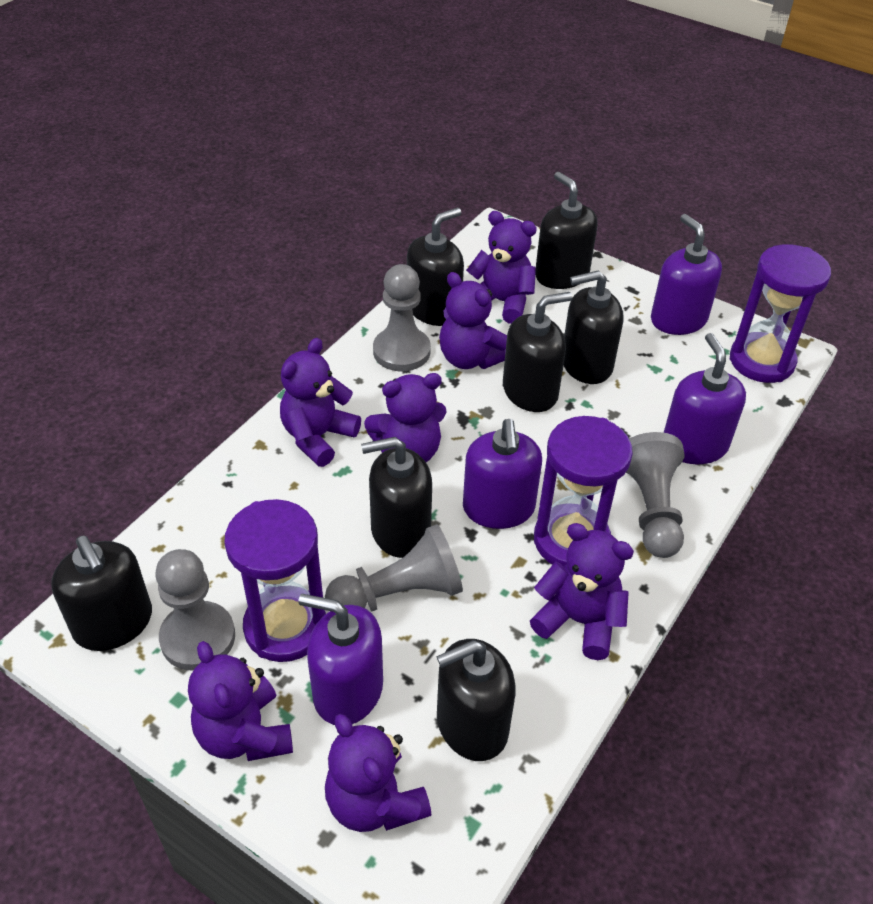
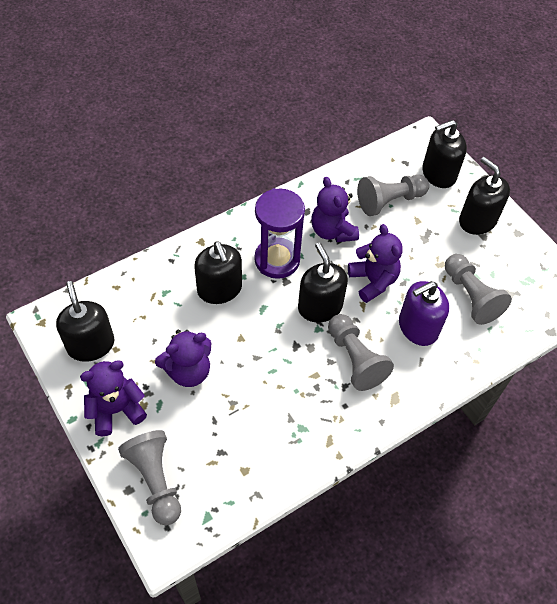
black soap dispenser: [51,536,152,651] [361,437,432,558] [407,207,464,326] [436,639,516,761] [503,292,572,412] [535,172,598,289] [564,270,623,384] = 7 -> [56,281,114,362] [194,241,242,304] [298,243,348,323] [422,120,467,188] [459,157,510,235] = 5
purple hourglass: [224,499,326,662] [534,416,633,566] [730,244,831,383] = 3 -> [254,188,305,279] = 1
purple soap dispenser: [298,594,383,725] [463,419,542,529] [651,214,722,335] [664,333,746,464] = 4 -> [399,281,449,346] = 1
purple teddy bear: [188,641,293,761] [280,338,361,467] [325,714,431,832] [364,373,446,462] [439,272,507,369] [466,211,537,324] [530,523,634,660] = 7 -> [80,360,147,436] [155,330,211,387] [311,177,359,242] [348,224,402,303] = 4

